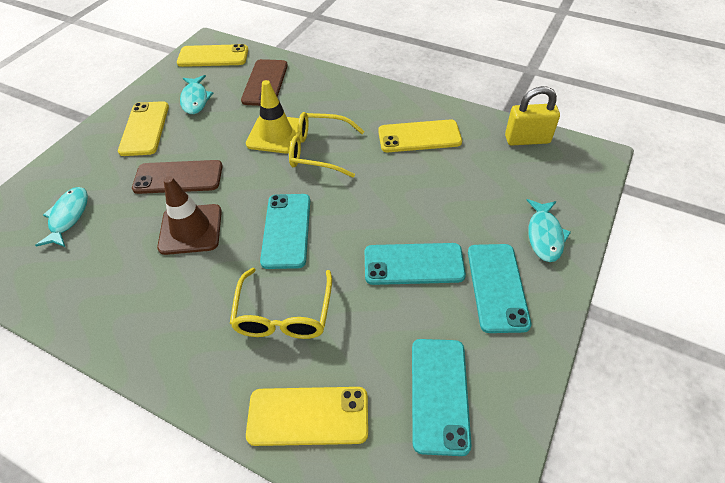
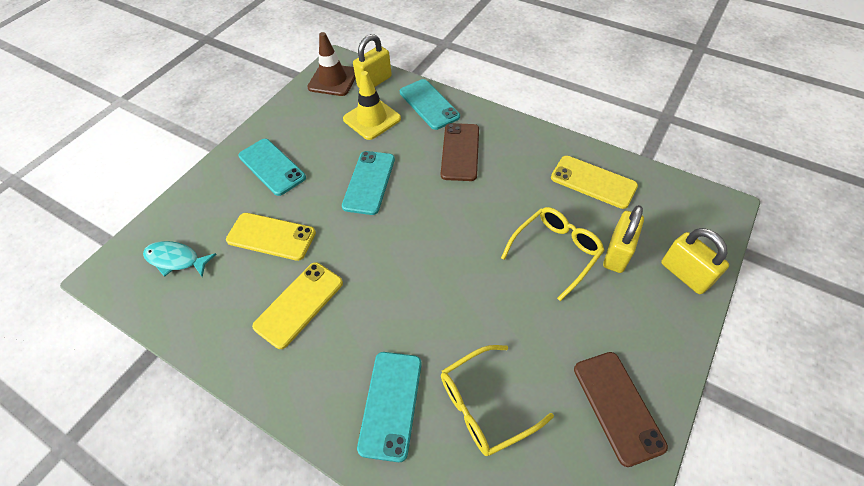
turquoise fish: [35,187,88,247] [180,75,213,114] [526,199,571,262] = 3 -> [143,241,216,277] = 1
yellow padlock: [505,86,560,145] = 1 -> [353,34,392,88] [603,205,644,273] [661,228,729,294] = 3
yellow phone: [118,101,169,156] [177,44,248,67] [246,387,368,446] [378,119,462,152] = 4 -> [226,213,316,261] [252,262,343,349] [551,156,638,209] = 3

